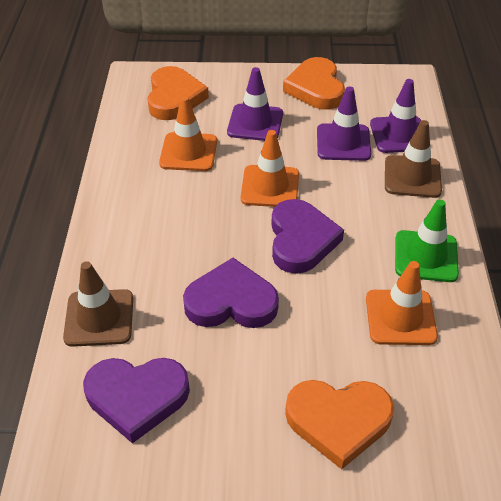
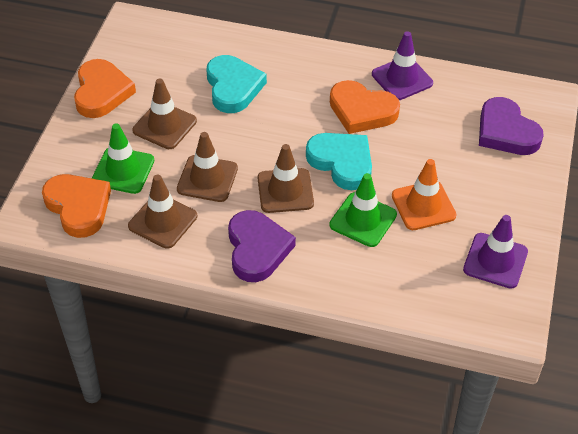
brown traffic cone: [63,261,133,347] [385,120,442,198] = 2 -> [128,175,197,249] [132,79,197,149] [177,132,238,202] [258,144,314,213] = 4
green traffic cone: [395,199,459,282] = 1 -> [92,123,154,194] [329,173,397,247] = 2
orange traffic cone: [159,96,217,171] [241,130,299,207] [366,261,438,345] = 3 -> [392,159,457,230] = 1
purple heart: [83,358,190,444] [183,258,279,328] [271,199,344,274] = 3 -> [228,210,296,282] [479,97,544,155] = 2
purple traffic cone: [227,67,283,141] [317,86,371,161] [370,79,421,153] = 3 -> [372,31,433,100] [463,215,528,289] = 2
turquoise heart: none = 0 -> [206,55,267,113] [306,133,372,190] = 2

